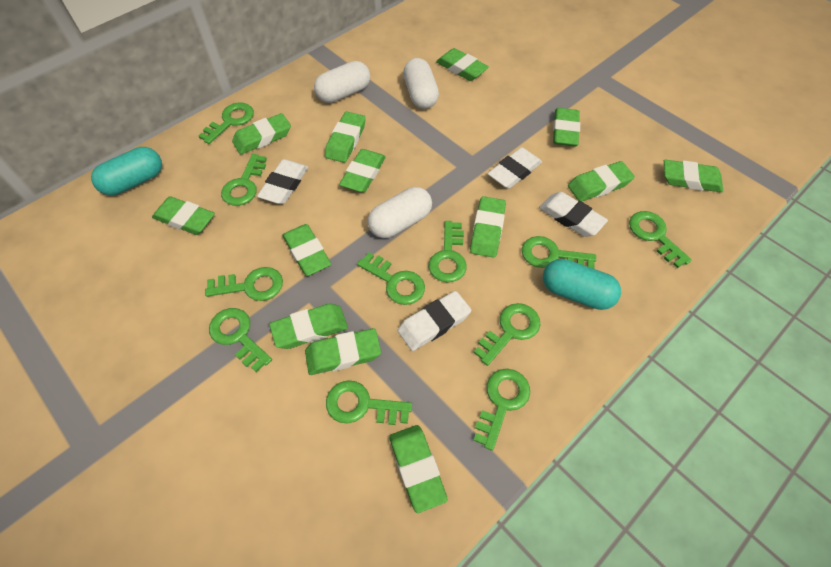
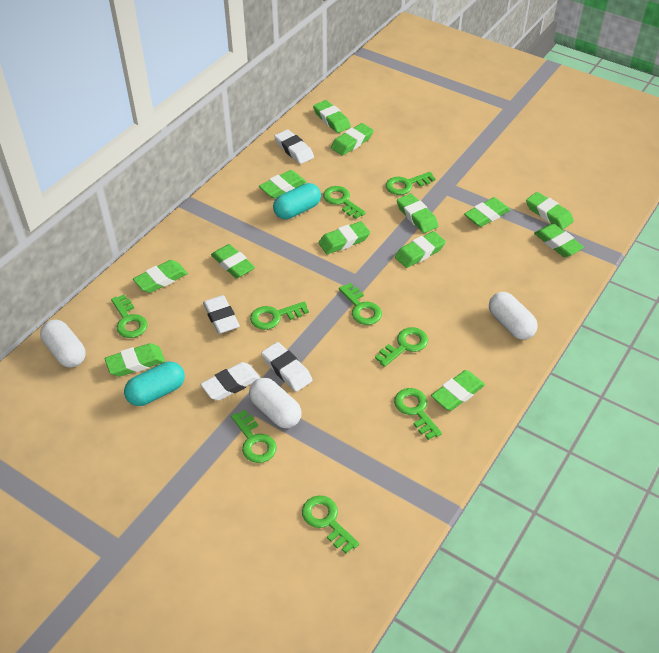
green key: [198,103,254,144] [205,267,283,301] [209,308,272,372] [221,154,267,206] [326,380,412,425] [357,253,425,305] [429,221,467,282] [473,369,530,451] [474,303,541,366] [521,236,596,269] [629,211,692,268] = 11 -> [111,295,148,338] [231,410,277,463] [250,301,309,330] [302,495,359,554] [323,186,366,219] [339,283,382,325] [375,327,428,367] [386,172,435,195] [394,388,442,440] = 9

